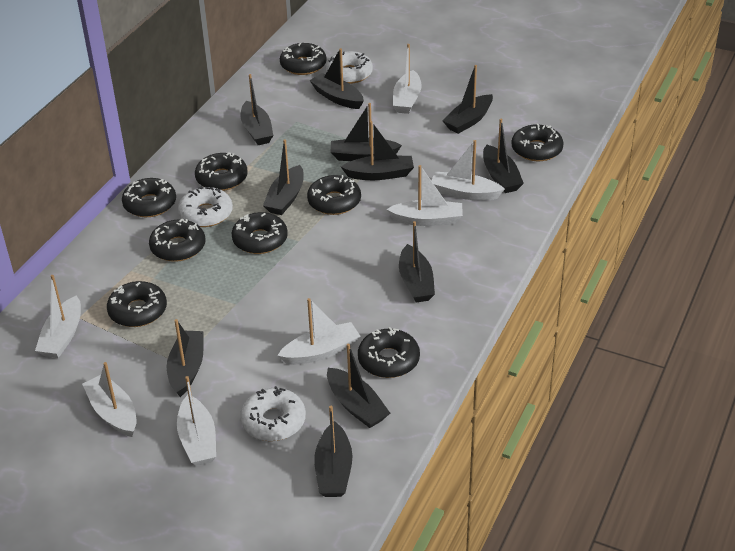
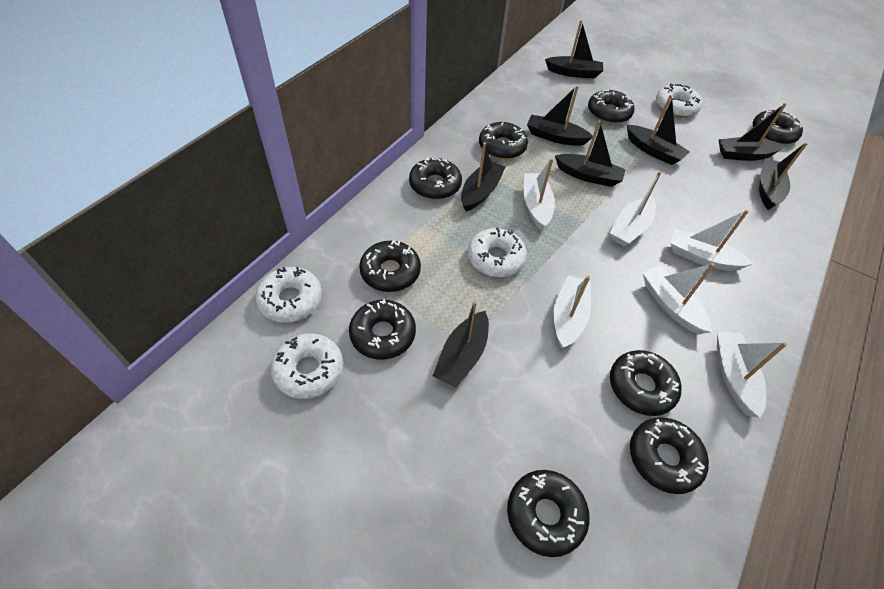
black boat: [167,319,204,397] [241,74,273,145] [263,140,304,215] [309,48,364,109] [314,406,352,497] [327,344,390,428] [331,103,402,161] [341,121,414,180] [399,221,435,302] [442,65,493,134] [483,119,524,193] = 11 -> [433,301,489,388] [461,142,505,211] [527,85,593,146] [545,20,603,78] [555,120,626,187] [627,95,690,165] [718,103,786,161] [759,142,808,210] = 8
white boat: [35,275,81,358] [82,362,136,437] [177,376,216,466] [277,298,361,365] [387,165,463,226] [393,44,422,114] [431,140,505,200] = 7 -> [524,158,555,230] [553,275,591,349] [610,171,661,246] [643,263,715,334] [671,210,753,271] [717,332,787,418] = 6
white donut: [178,186,233,227] [240,386,306,441] [325,51,373,84] = 3 -> [255,267,322,323] [271,333,343,399] [468,227,527,277] [656,83,702,117] = 4

